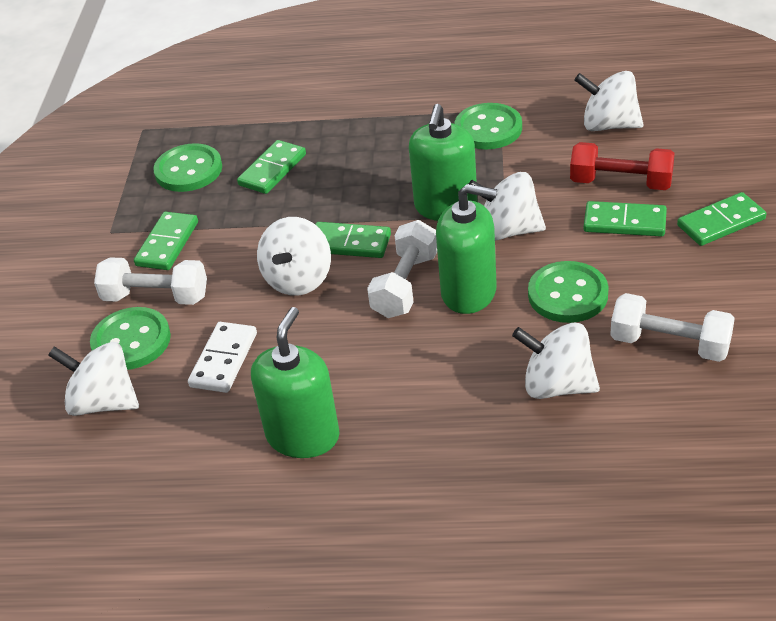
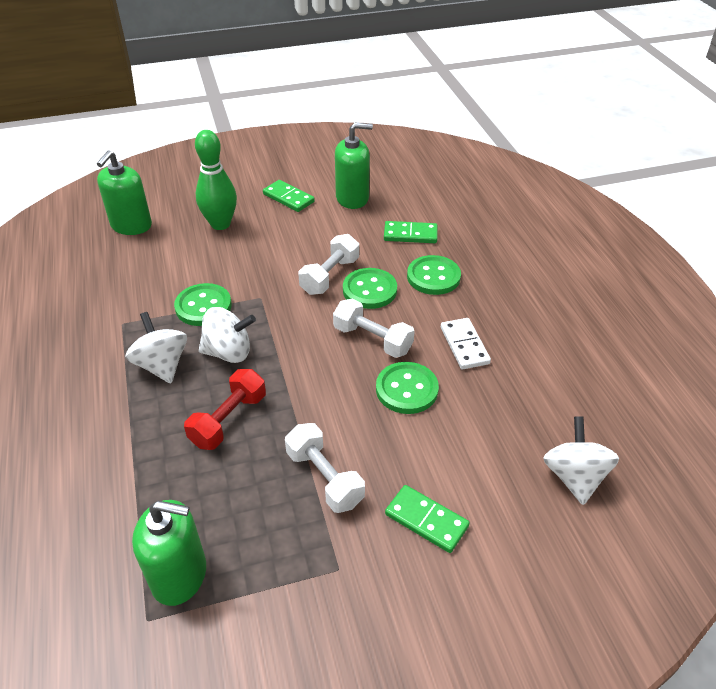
green bowling pin: none = 0 -> [195,130,237,230] = 1
green domino: [134,212,198,270] [237,140,306,194] [315,222,391,258] [584,201,667,237] [677,192,766,246] = 5 -> [263,180,315,212] [384,221,438,243] [385,485,469,553] = 3
white spinning top: [48,342,139,416] [257,217,331,296] [469,172,546,241] [512,323,600,399] [574,71,643,131] = 5 -> [125,312,187,383] [199,307,256,363] [543,416,619,505] = 3

